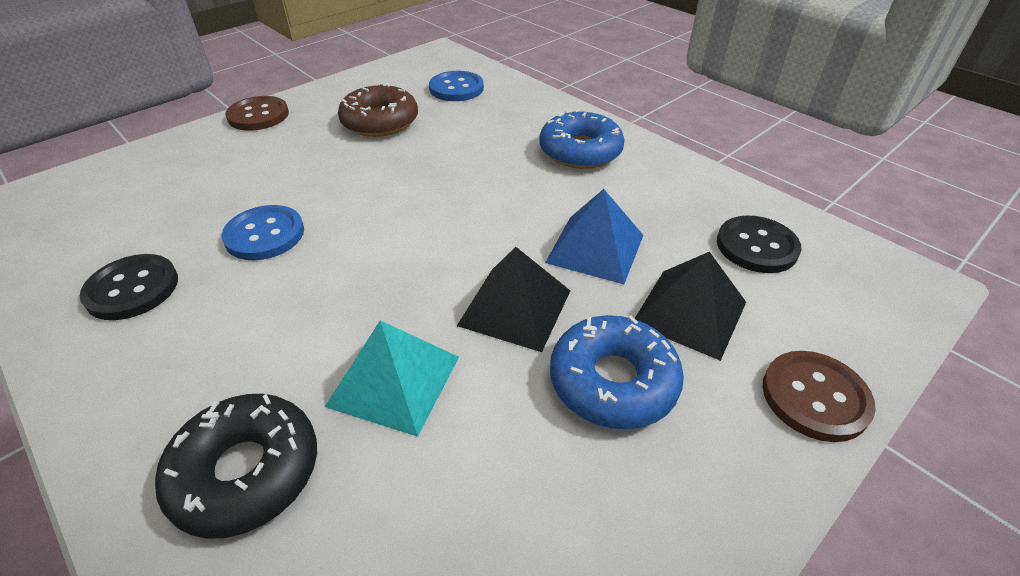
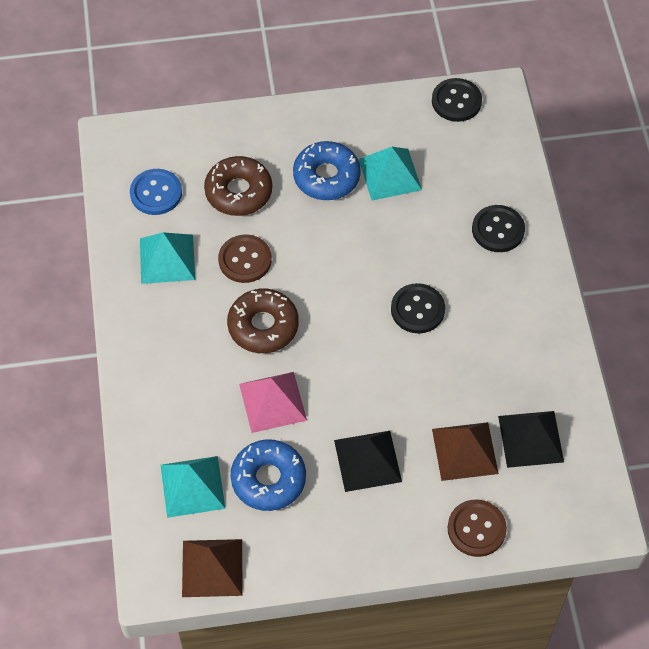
black button: [80,254,178,320] [717,216,801,273] = 2 -> [391,283,445,333] [432,78,482,122] [472,205,525,252] = 3
black donut: [155,394,317,539] = 1 -> none = 0
blue button: [221,205,304,260] [429,71,484,101] = 2 -> [130,169,182,215] = 1
blue pyramid: [545,189,643,284] = 1 -> none = 0
brown donut: [338,83,418,137] = 1 -> [204,156,272,216] [227,289,299,353] = 2
brown pyramid: none = 0 -> [182,539,242,597] [432,422,499,481] = 2
pink pyramid: none = 0 -> [239,372,307,433] = 1
turquoise pyramid: [325,320,459,437] = 1 -> [140,232,195,284] [160,456,225,518] [359,147,422,201] = 3

